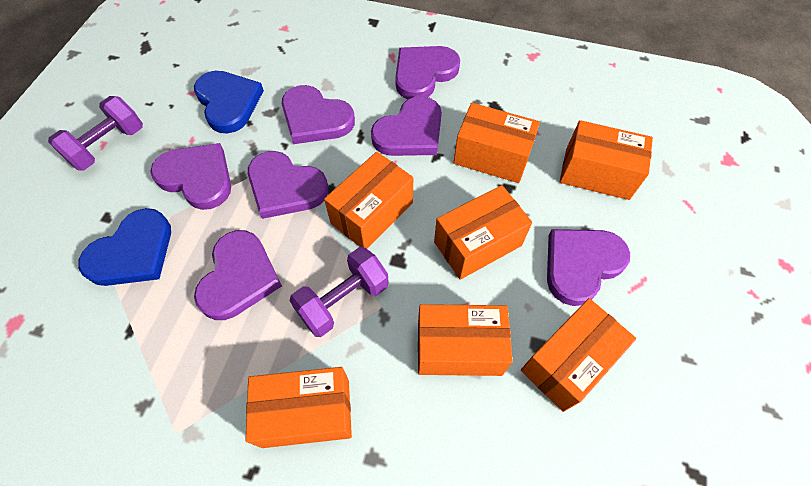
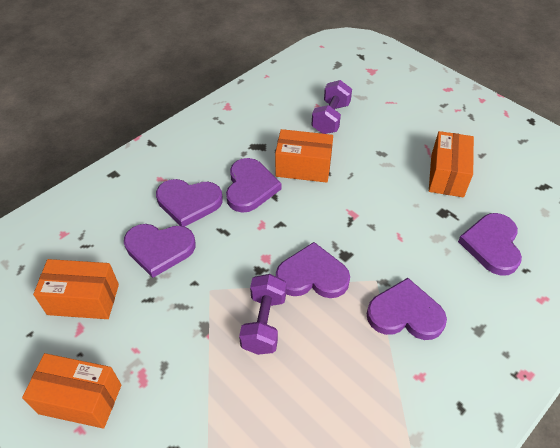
blue heart: [78,208,171,286] [194,71,264,134] = 2 -> none = 0
orange box: [245,367,352,448] [324,152,413,249] [418,304,513,376] [434,185,532,280] [454,103,540,183] [521,298,636,412] [560,120,653,200] = 7 -> [22,353,121,429] [33,259,119,319] [275,129,333,183] [429,131,474,197] = 4
purple heart: [150,143,231,210] [194,230,282,320] [248,151,328,219] [282,85,355,144] [371,96,442,156] [395,46,460,99] [547,229,630,306] = 7 -> [124,224,196,278] [156,179,223,227] [226,158,281,213] [276,242,350,298] [366,278,447,340] [458,213,522,276] = 6

